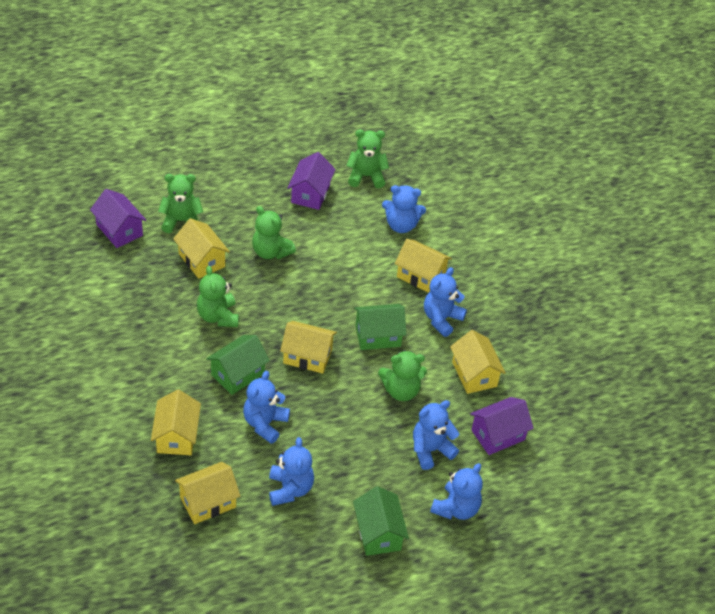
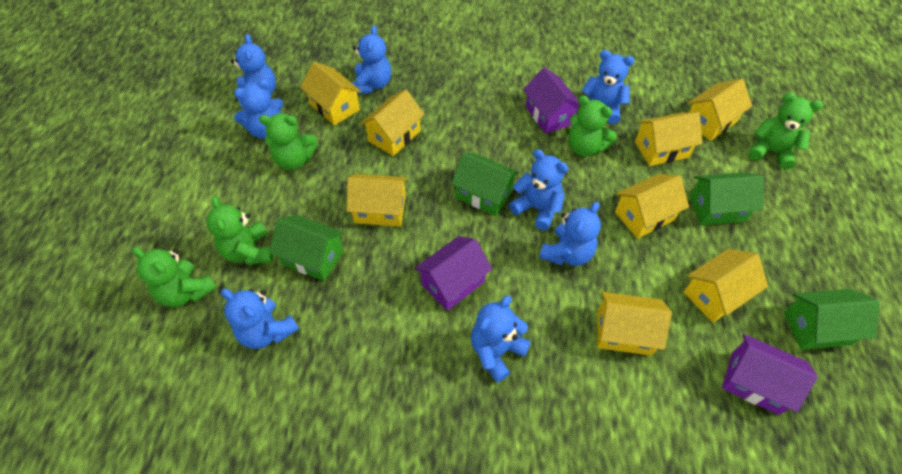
blue teddy bear: [243,371,290,444] [269,437,314,506] [382,185,426,233] [413,400,459,470] [424,267,467,337] [430,463,483,520] = 6 -> [221,289,299,349] [231,34,276,108] [234,79,283,139] [351,25,391,94] [471,296,531,383] [509,149,569,230] [539,202,601,266] [581,50,635,124] = 8
green house: [206,335,270,395] [353,486,409,556] [354,304,406,350] = 3 -> [269,215,344,281] [451,153,519,216] [689,172,764,225] [784,289,879,350] = 4
yellow house: [151,390,201,455] [173,218,230,279] [175,462,241,524] [280,321,337,374] [395,239,452,293] [450,330,506,394] = 6 -> [300,62,362,126] [347,174,407,227] [360,90,425,156] [597,292,672,356] [615,174,689,239] [635,112,703,166] [683,249,768,323] [688,79,752,141] = 8

